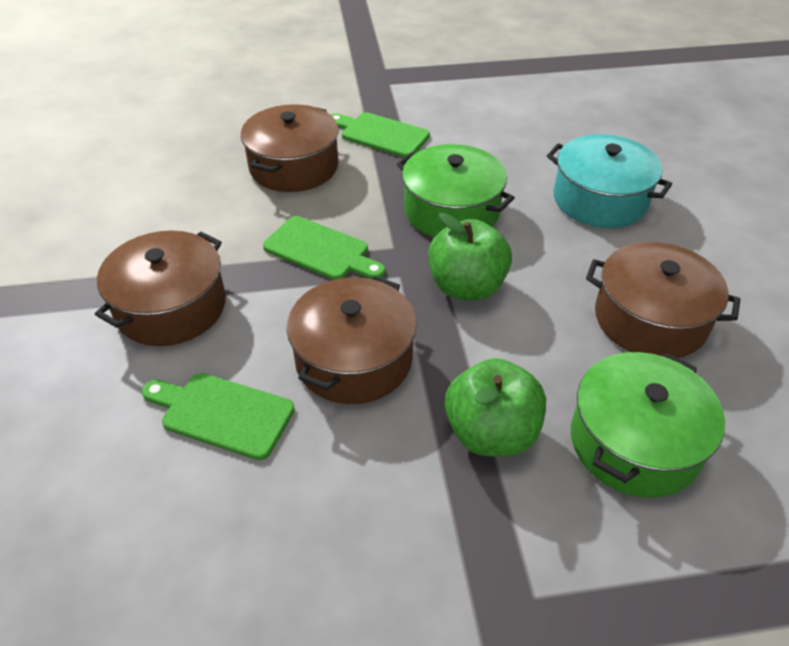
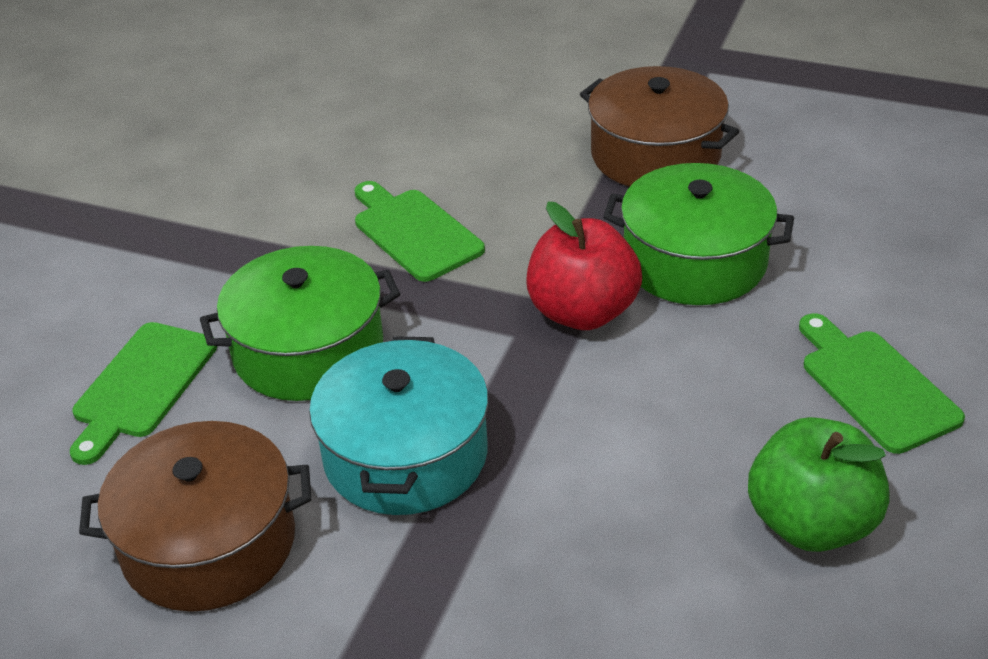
brown pot: [95,230,226,346] [241,104,339,192] [287,276,417,404] [586,241,740,358] = 4 -> [79,421,311,612] [580,66,739,187] = 2
green apple: [428,213,512,300] [445,358,546,456] = 2 -> [748,417,890,552] = 1
red apple: none = 0 -> [526,202,642,330] = 1

